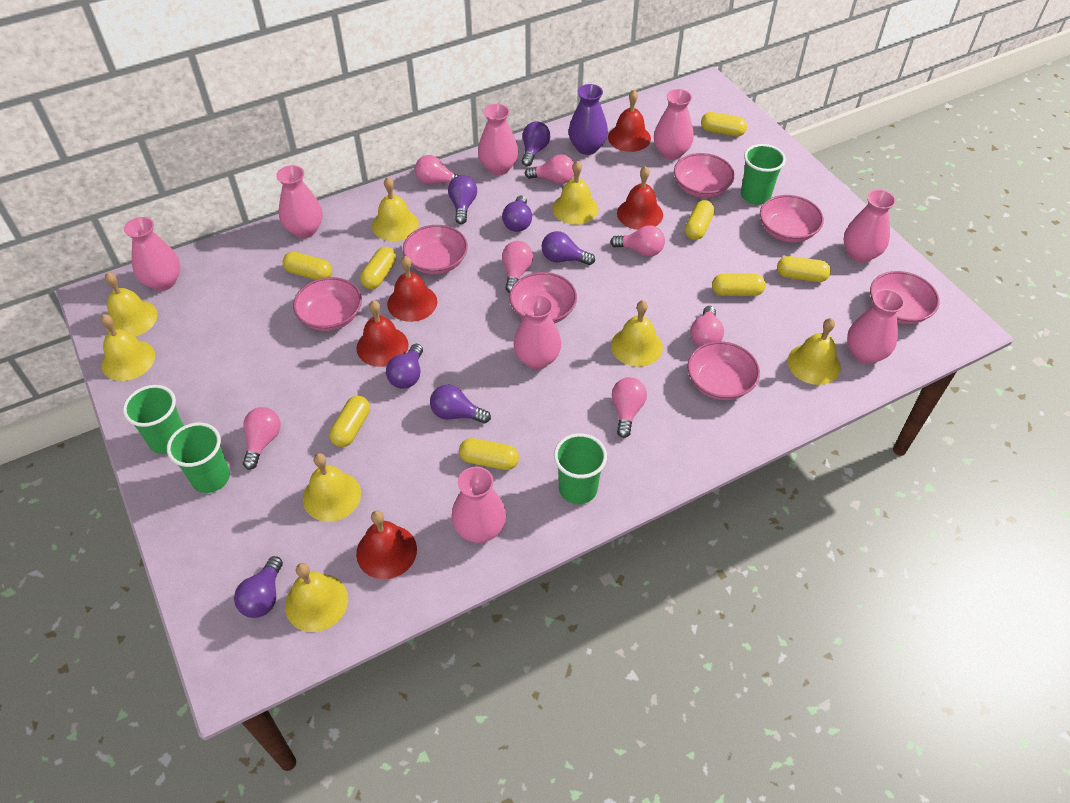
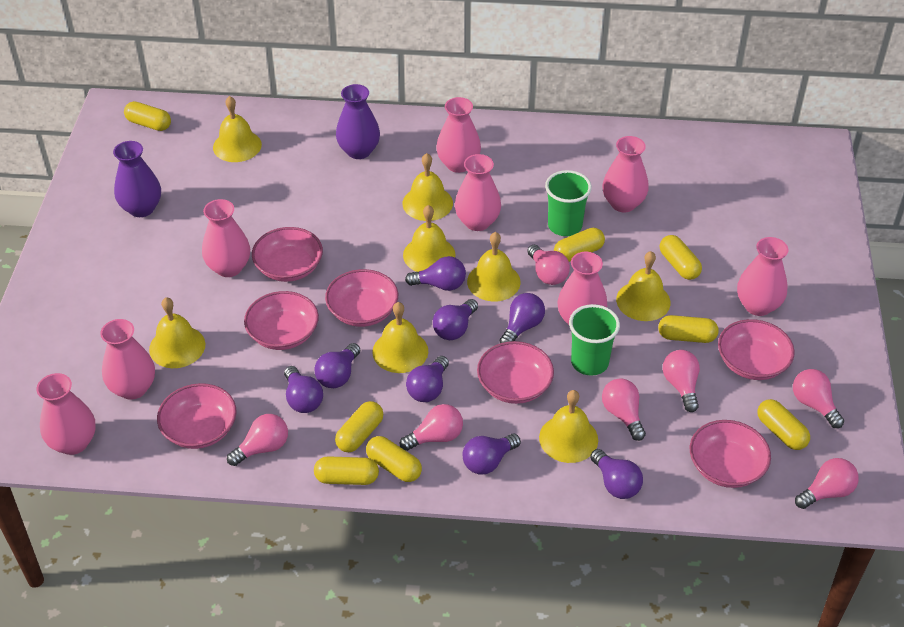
green cup: [123,385,184,454] [167,423,230,493] [554,433,607,504] [741,144,786,205] = 4 -> [545,170,592,236] [569,304,620,376] = 2
purple light bulb: [234,556,283,618] [386,344,423,389] [430,384,491,424] [448,175,477,224] [502,195,532,232] [522,121,550,166] [542,231,595,265] = 7 -> [284,366,323,413] [314,343,360,388] [405,256,466,291] [406,356,449,402] [433,299,478,340] [463,433,521,475] [500,293,545,343] [590,449,643,499] = 8
purple vase: [568,84,608,155] = 1 -> [113,141,161,217] [336,84,380,159] = 2
red bell: [356,300,409,367] [356,510,417,579] [387,256,437,322] [608,90,651,152] [617,166,663,230] = 5 -> none = 0

